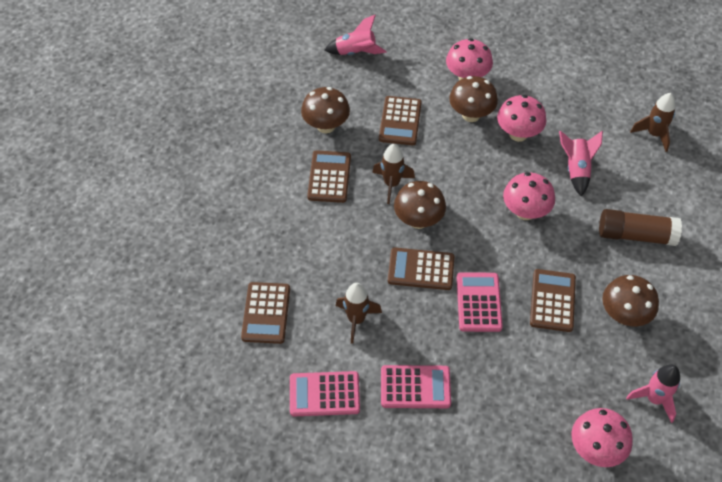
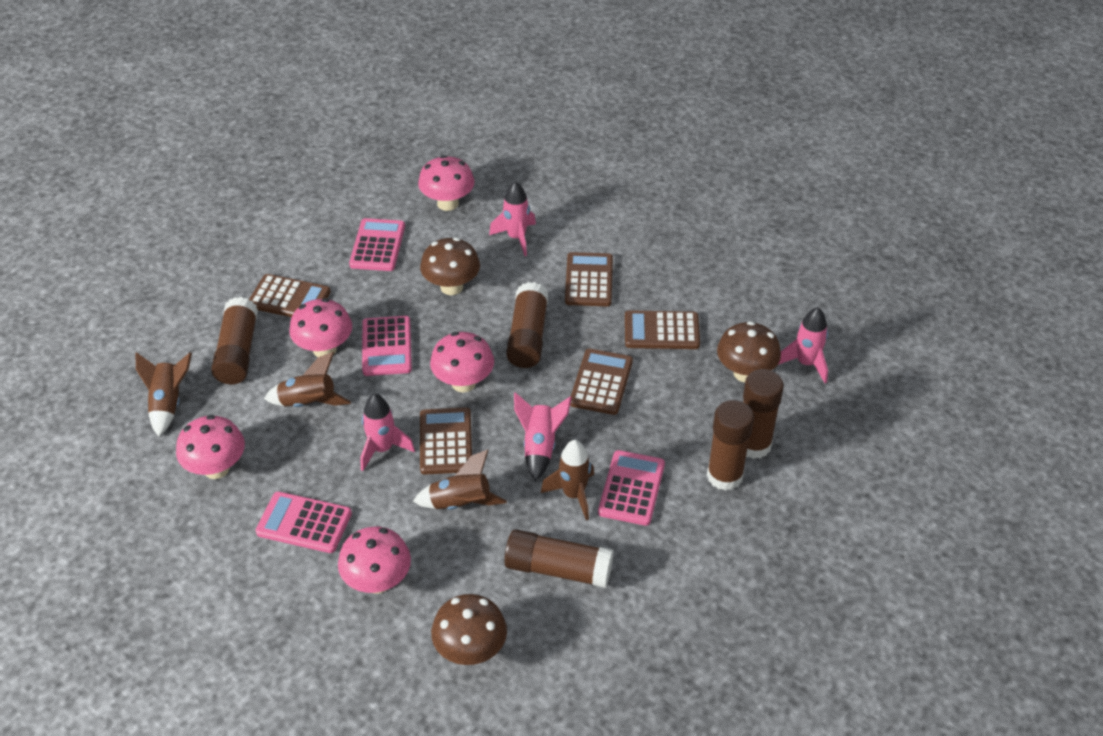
brown glue stick: [599,209,682,246] = 1 -> [211,297,258,384] [504,529,614,588] [506,282,549,368] [707,400,754,491] [743,369,784,459] = 5
brown mushroom: [301,87,350,133] [394,181,446,229] [449,76,498,122] [602,275,659,326] = 4 -> [420,237,480,295] [431,594,507,665] [717,321,781,382] = 3
brown rocket: [336,283,382,344] [372,144,415,204] [630,93,676,152] = 3 -> [135,352,192,437] [264,352,351,407] [413,449,507,510] [541,440,594,520] = 4
pink calculator: [290,371,360,416] [381,365,451,408] [457,272,503,332] = 3 -> [255,491,352,553] [349,218,405,271] [362,316,412,376] [598,450,665,526] = 4
pink mushroom: [446,38,493,80] [497,95,546,142] [503,172,555,220] [572,408,633,467] = 4 -> [176,415,245,479] [289,298,352,357] [338,527,411,594] [418,155,475,211] [430,332,494,393] = 5
pink rocket: [325,15,387,55] [559,131,603,197] [626,364,680,423] = 3 -> [360,394,415,471] [489,181,536,256] [514,392,572,482] [778,307,828,383] = 4

